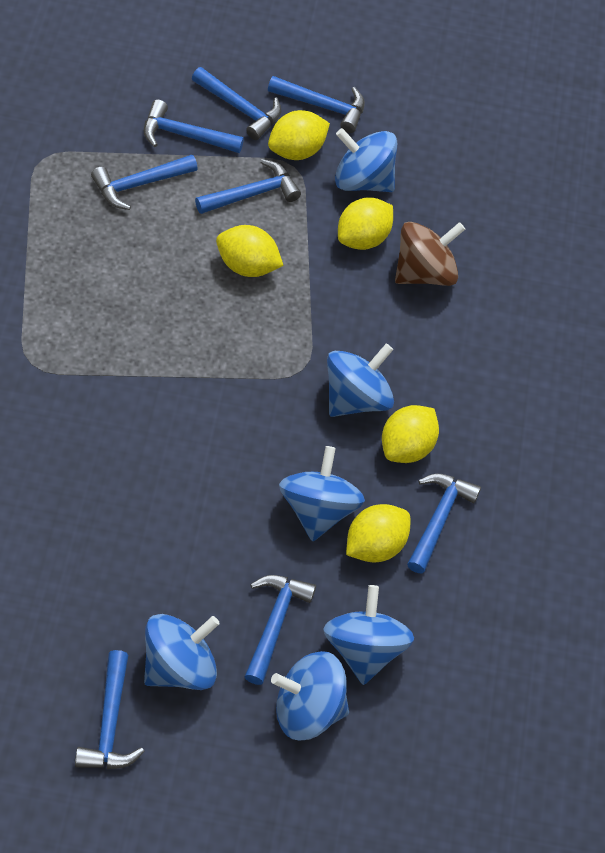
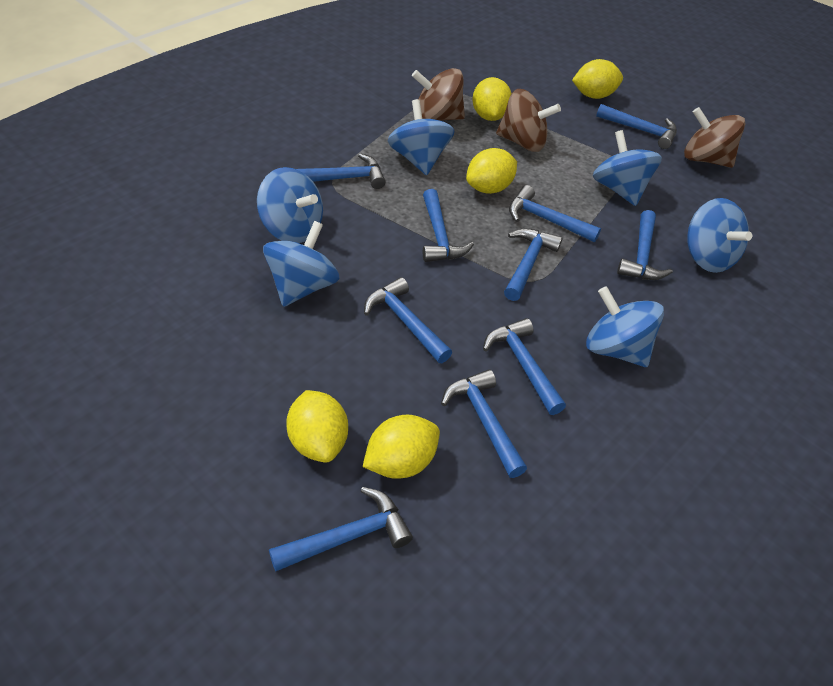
blue hammer: [75,650,145,769] [91,155,198,210] [144,100,244,153] [192,67,281,140] [195,159,301,214] [244,575,316,685] [268,76,365,133] [407,474,481,573] = 8 -> [269,487,413,572] [296,153,386,189] [364,277,452,363] [423,189,474,262] [441,369,527,478] [483,318,566,415] [504,228,563,301] [509,185,601,242] [596,104,677,149] [617,210,673,280] = 10
brown spinning top: [395,222,465,286] = 1 -> [412,68,465,121] [496,89,561,152] [684,107,745,168] = 3

